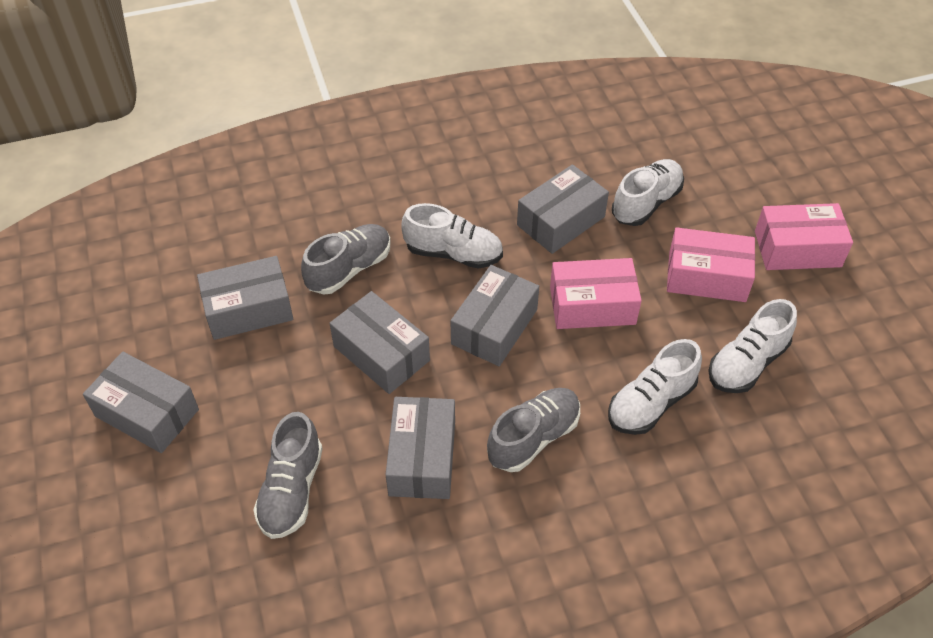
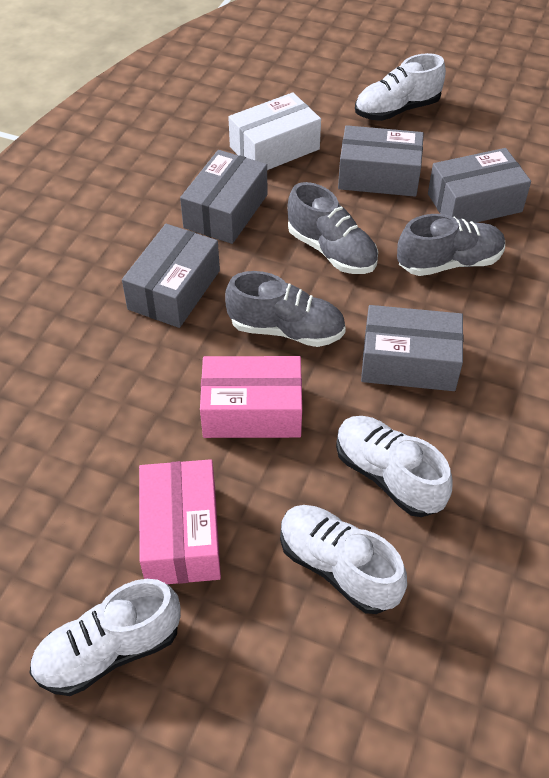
grey box: [83,352,199,453] [197,256,293,340] [330,291,430,394] [386,397,455,499] [450,265,539,366] [517,164,609,254] = 6 -> [122,224,220,328] [180,150,267,244] [338,125,424,197] [361,305,463,391] [428,148,531,223] = 5
pink box: [550,258,642,329] [667,227,755,302] [755,203,853,270] = 3 -> [139,459,221,584] [200,356,302,438] = 2
white box: none = 0 -> [228,92,321,170] = 1

